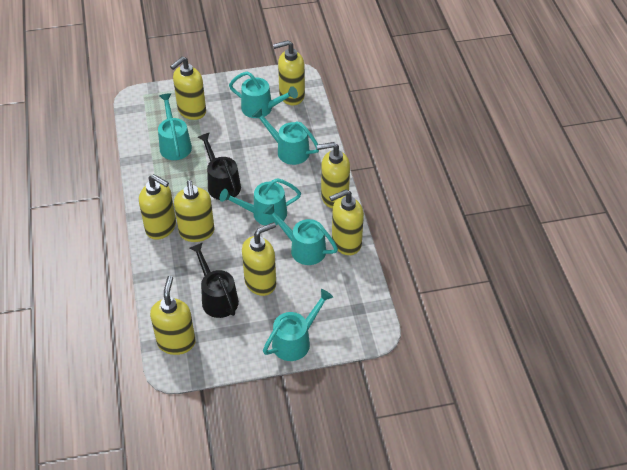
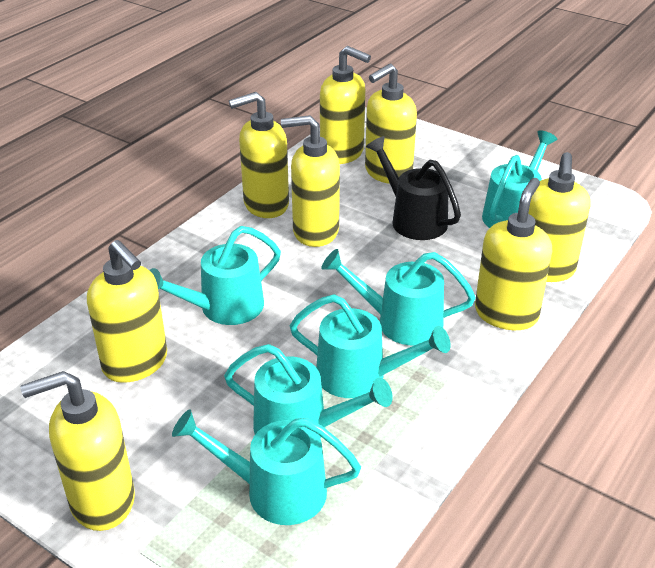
black watering can: [190,243,239,318] [198,133,241,200] = 2 -> [366,136,461,240] = 1

